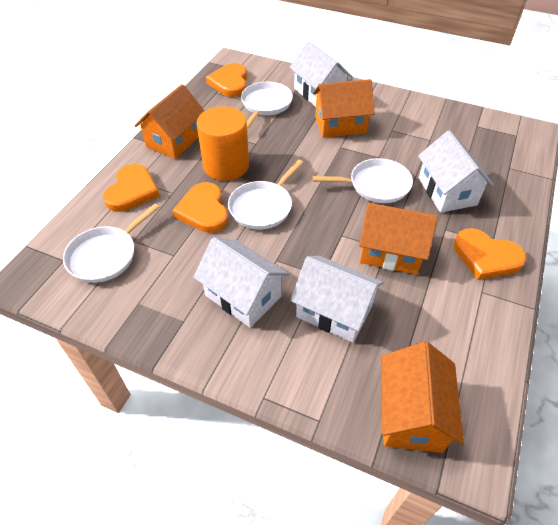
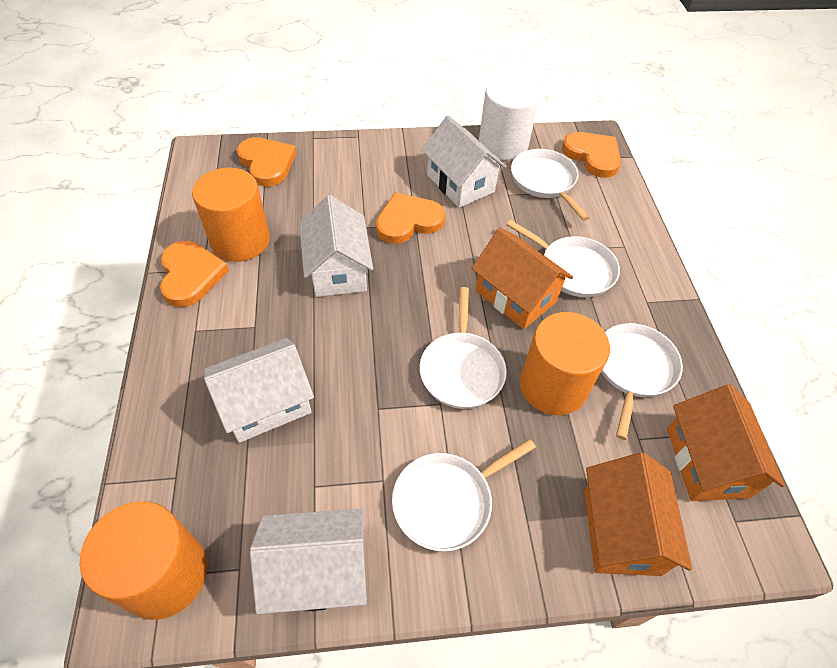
orange cylinder: [196,106,249,181] = 1 -> [80,501,207,620] [192,167,270,262] [520,312,610,415] = 3
orange house: [135,84,205,159] [313,79,375,138] [359,203,438,275] [381,341,464,453] = 4 -> [471,228,573,329] [584,452,692,576] [667,384,785,501] = 3
white cylinder: none = 0 -> [479,76,539,160] = 1
white pan: [63,204,160,283] [228,159,304,230] [241,82,293,129] [312,158,413,203] = 4 -> [392,439,536,551] [419,287,507,409] [506,220,620,297] [511,149,590,221] [601,323,683,440] = 5

